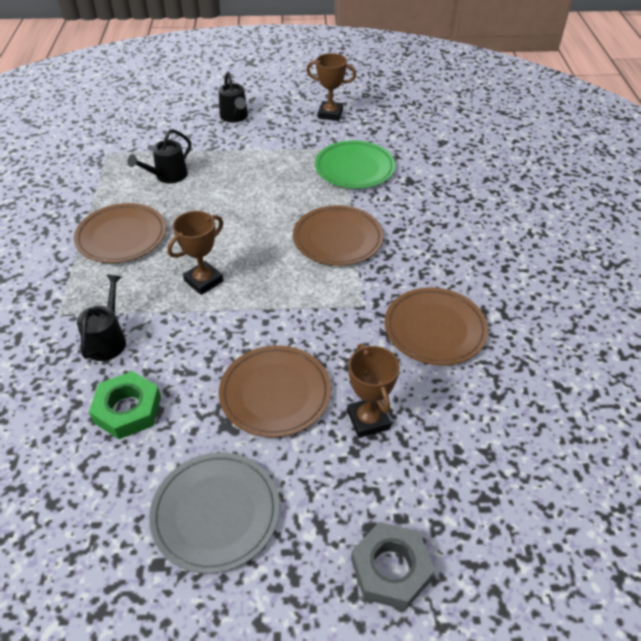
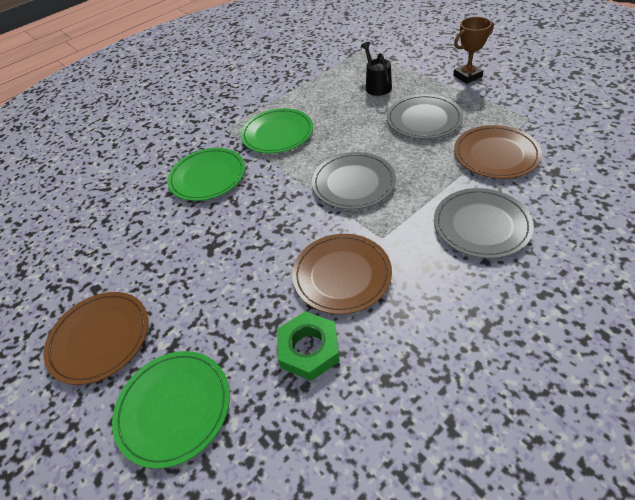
black watering can: [77,274,126,361] [127,129,191,184] [218,71,248,122] = 3 -> [361,42,392,96] = 1
brown plate: [74,203,166,263] [219,345,331,437] [293,205,383,266] [385,287,488,365] = 4 -> [44,292,149,385] [292,234,392,314] [454,125,542,179] = 3
brown trophy: [167,211,223,295] [306,53,356,121] [347,344,400,438] = 3 -> [453,17,494,84] = 1
green plate: [315,140,396,189] = 1 -> [112,351,230,469] [167,148,245,201] [241,108,313,154] = 3
grey nut: [351,522,435,610] = 1 -> none = 0
grey plate: [149,453,279,574] = 1 -> [312,152,396,209] [386,94,463,139] [434,188,534,258] = 3

